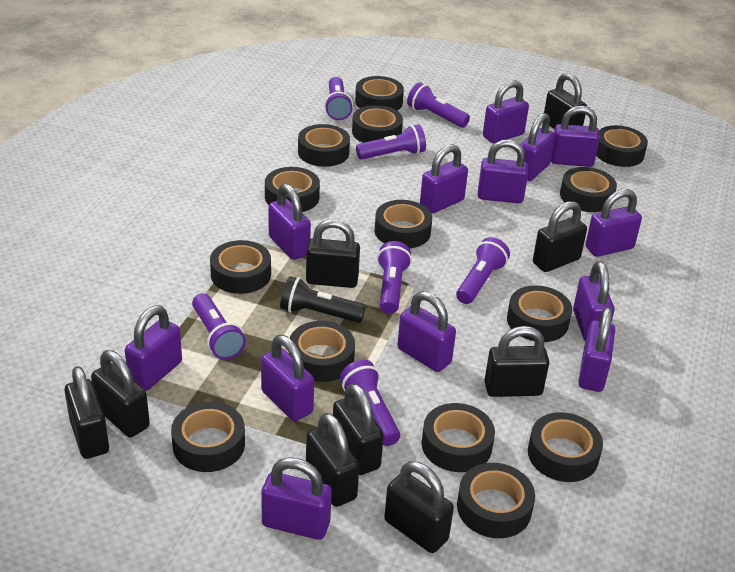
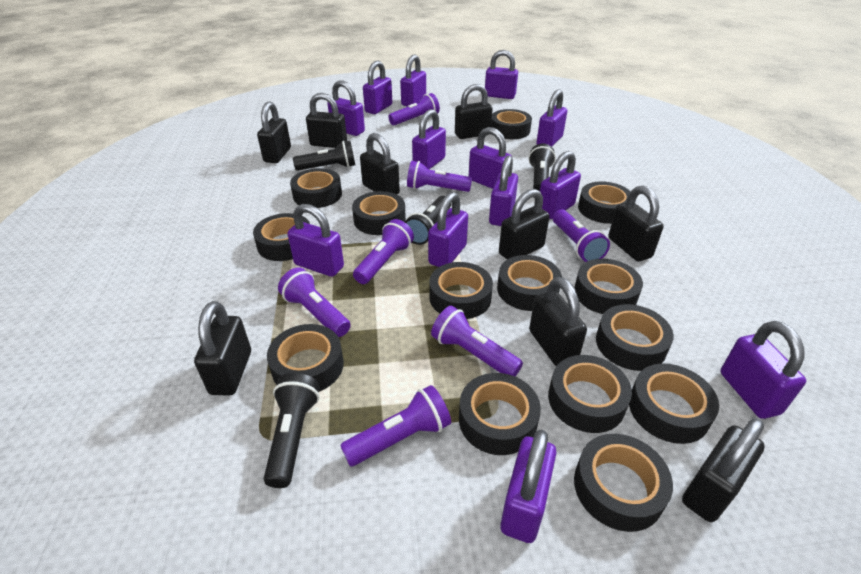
black flashlight: [280,276,366,323] = 1 -> [264,373,320,488] [293,141,355,170] [405,196,451,245] [528,144,556,191] = 4

